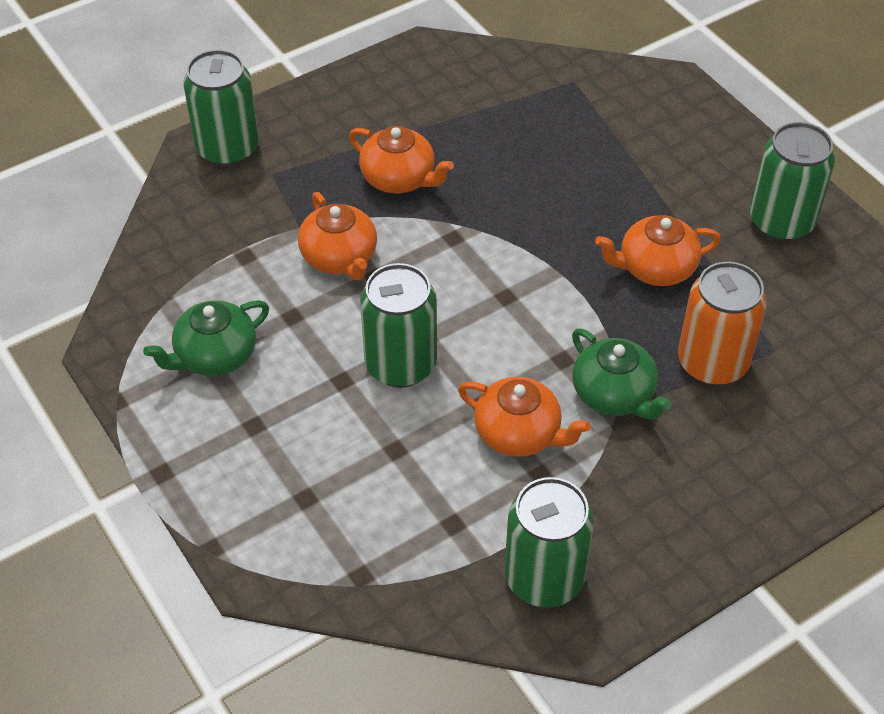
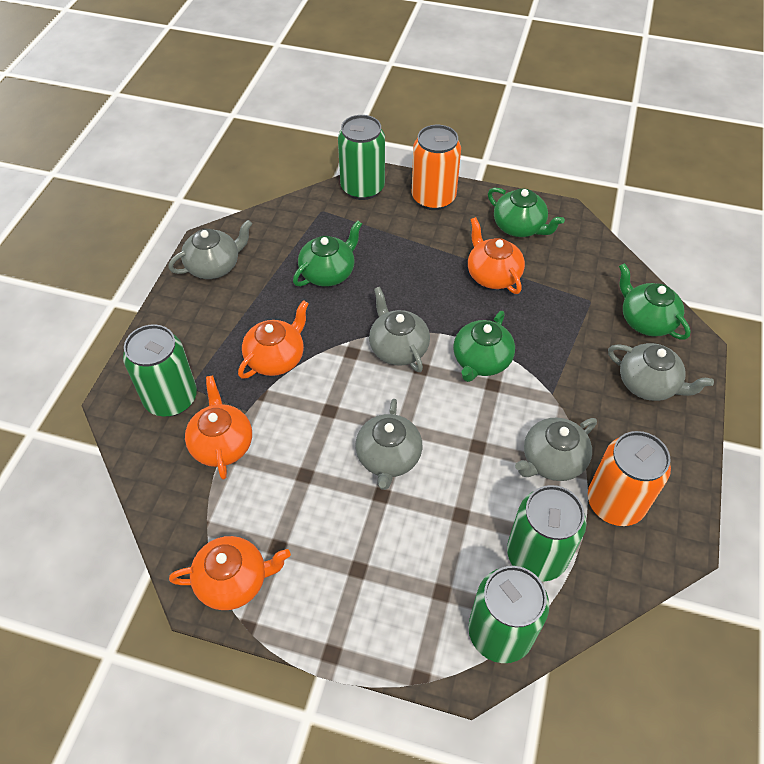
green teapot: [143,300,269,376] [572,329,672,420] = 2 -> [293,220,362,287] [453,311,515,382] [488,187,565,237] [619,263,691,340] = 4
grey teapot: none = 0 -> [168,220,252,279] [356,399,422,490] [369,287,430,372] [515,418,597,481] [608,343,714,401] = 5
orange can: [678,262,767,386] = 1 -> [412,125,461,210] [588,431,671,526] = 2

